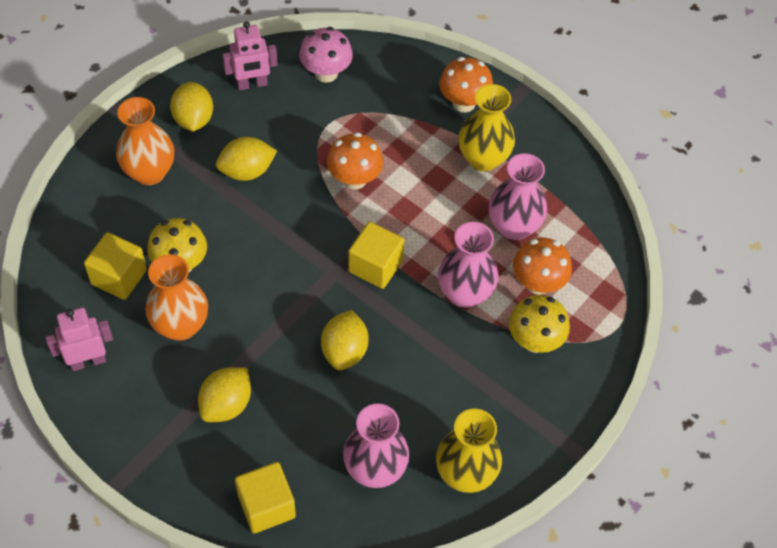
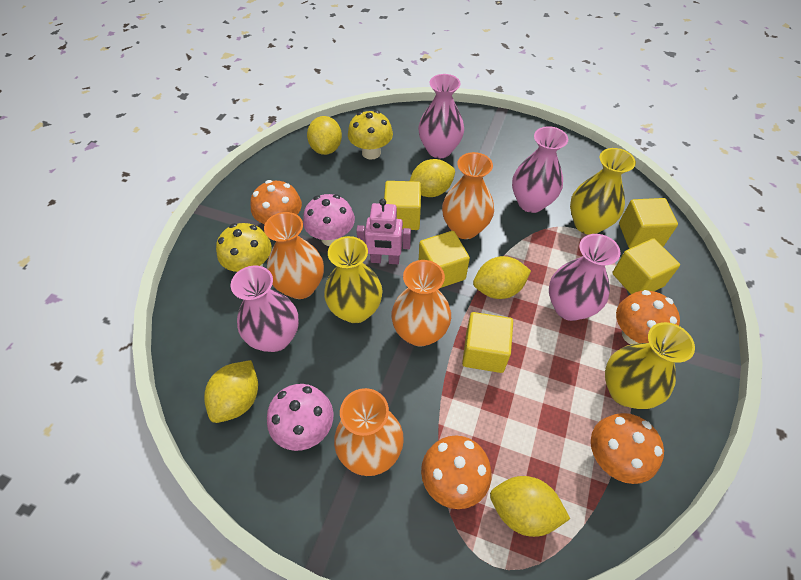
orange mushroom: [327,132,383,190] [439,57,493,112] [513,238,572,295] = 3 -> [251,180,302,224] [421,436,492,509] [591,413,664,484] [616,290,680,345] = 4
orange vase: [116,97,174,185] [145,254,208,341] = 2 -> [264,212,324,299] [334,388,404,476] [391,260,451,346] [442,152,494,239] = 4
pink mushroom: [299,27,353,83] = 1 -> [267,384,333,451] [303,194,355,246] = 2
pink robot: [46,307,113,371] [223,21,278,90] = 2 -> [356,199,411,264] = 1
pink vase: [343,404,409,488] [438,222,499,308] [489,153,547,240] = 3 -> [231,265,299,352] [418,74,464,158] [512,126,568,213] [549,234,621,321] = 4
yellow cube: [84,232,147,300] [235,462,296,534] [348,222,405,289] = 3 -> [384,181,421,230] [419,231,470,288] [462,312,513,373] [612,238,680,294] [619,198,678,249] = 5
yellow lemon: [170,82,213,131] [198,367,251,422] [216,137,277,181] [321,310,369,370] = 4 -> [204,360,258,423] [307,116,342,155] [410,159,455,197] [473,256,531,299] [490,476,570,537] = 5
yellow vase: [436,409,502,493] [458,84,515,172] = 2 -> [324,236,383,323] [570,148,636,235] [605,322,695,409] = 3

